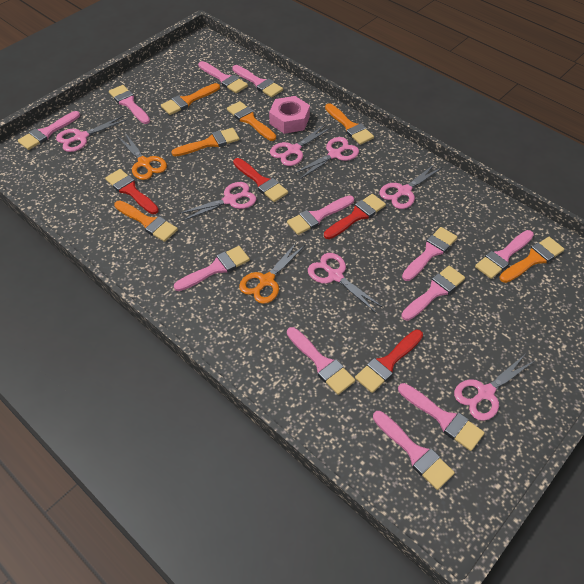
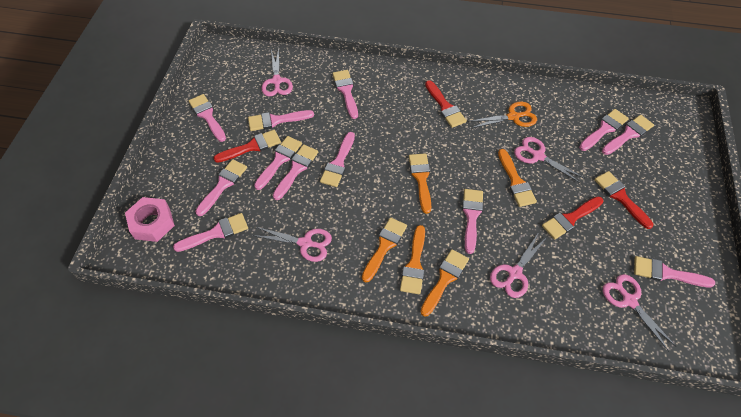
orange brush: [114,201,178,242] [161,83,220,115] [171,128,240,156] [227,101,276,141] [325,103,374,145] [499,237,564,283] = 6 -> [362,217,407,282] [400,225,425,294] [409,153,431,214] [420,249,469,317] [498,149,537,207] = 5
orange scissors: [117,133,167,180] [239,242,305,304] = 2 -> [468,101,537,128] = 1
pink scissors: [56,115,127,152] [178,182,256,221] [270,124,332,166] [293,137,359,179] [308,253,382,313] [379,164,443,209] [454,355,534,421] = 7 -> [253,227,332,262] [261,48,293,97] [490,232,548,298] [514,137,584,183] [603,274,676,351] = 5

